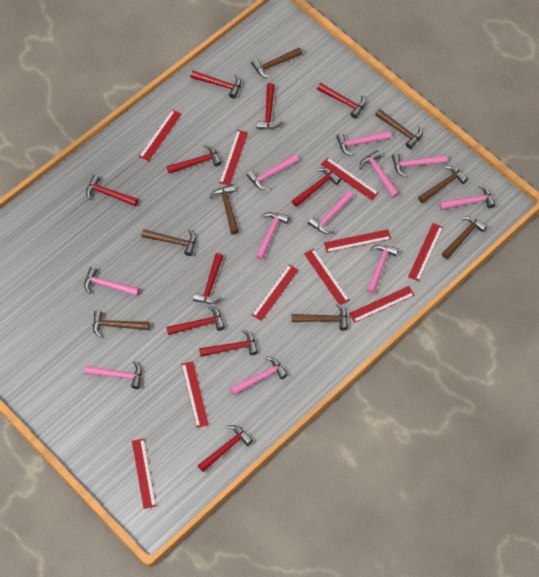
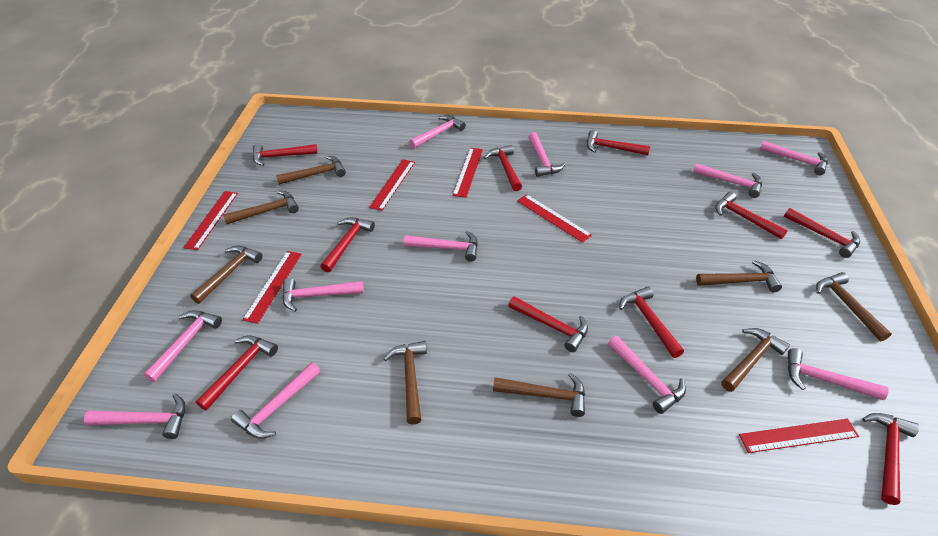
red ruler: [132,439,156,509] [139,109,182,162] [181,361,209,428] [219,130,248,185] [252,264,299,321] [304,249,350,305] [321,157,379,200] [324,229,391,253] [349,286,415,323] [408,223,443,281] = 10 -> [183,191,238,250] [242,251,302,324] [369,159,415,211] [453,148,483,198] [517,194,592,243] [739,419,859,453] = 6

